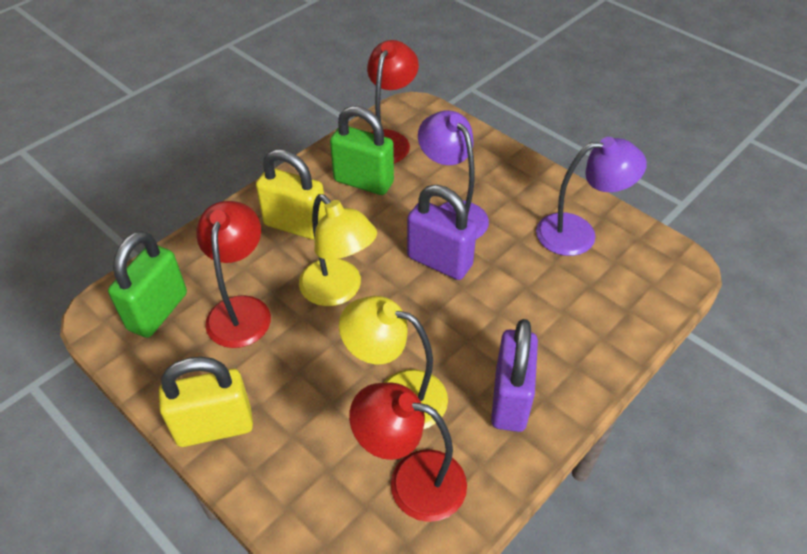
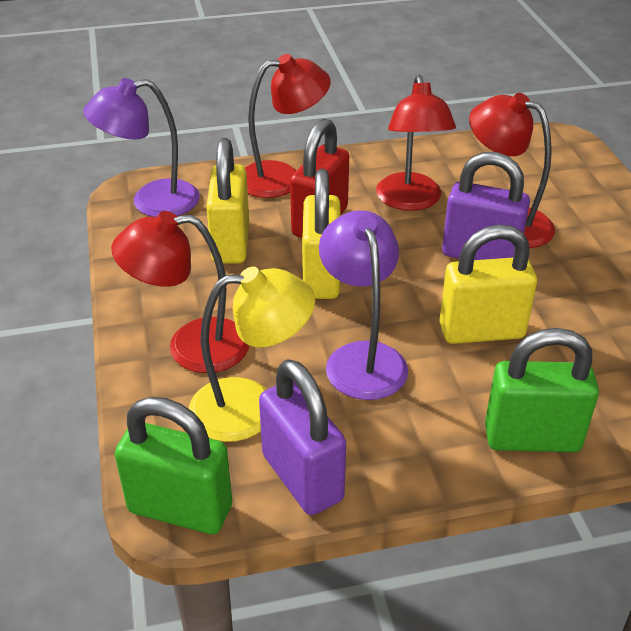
red lamp: [196,201,271,348] [349,382,467,522] [367,40,419,163] = 3 -> [111,211,249,373] [245,54,331,198] [376,75,456,211] [469,93,555,248] = 4
red padlock: none = 0 -> [290,119,349,238] = 1
yellow lamp: [299,194,377,306] [339,296,448,429] = 2 -> [189,266,315,442] = 1
yellow padlock: [159,357,253,447] [256,149,326,240] = 2 -> [206,138,249,264] [302,169,341,299] [439,225,537,344] = 3

